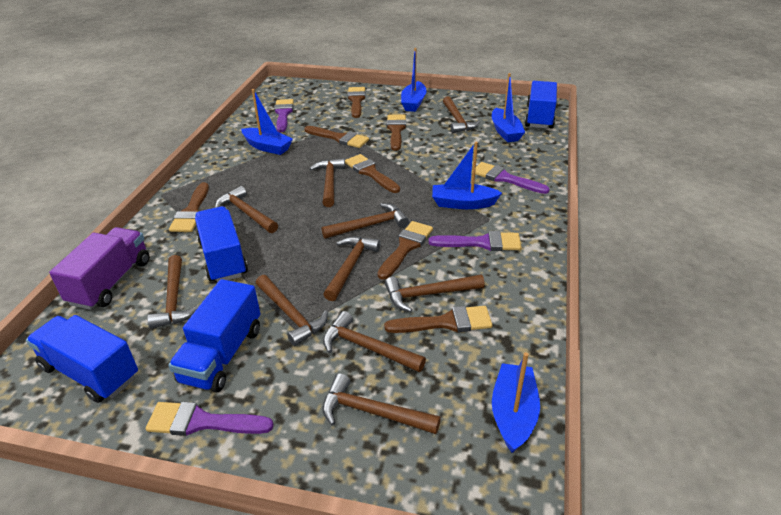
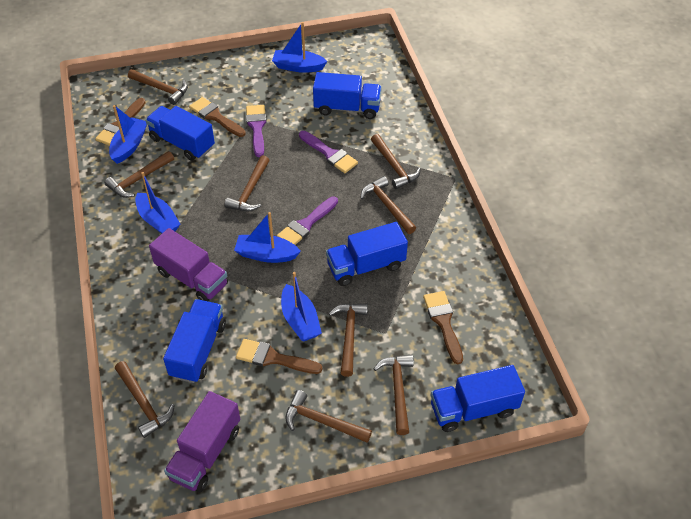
blue truck: [26,315,138,403] [168,279,260,392] [195,206,248,282] [525,81,557,129] = 4 -> [145,106,215,161] [163,299,226,383] [313,72,382,119] [326,222,408,286] [431,365,525,432] = 5
brown brush: [169,182,209,232] [304,126,369,148] [345,154,400,193] [348,87,366,118] [377,221,433,280] [384,306,493,333] [387,114,406,151] = 7 -> [95,98,146,146] [189,97,246,137] [236,339,322,374] [423,291,463,365] = 4
brown hammer: [147,255,199,329] [215,186,278,233] [256,275,328,346] [309,158,345,207] [322,203,409,239] [322,373,441,434] [323,236,381,301] [323,311,426,372] [385,275,485,312] [443,96,480,133] = 10 -> [105,151,174,198] [115,361,175,438] [128,69,188,105] [224,155,270,211] [286,390,372,443] [329,304,368,377] [361,176,416,234] [371,134,421,189] [374,354,414,435] = 9
purple brush: [146,402,274,436] [274,99,294,132] [429,231,522,251] [475,162,550,194] = 4 -> [246,105,267,157] [277,197,338,245] [299,131,358,173] = 3
purple truck: [49,227,149,310] = 1 -> [149,228,228,302] [164,391,240,492] = 2

